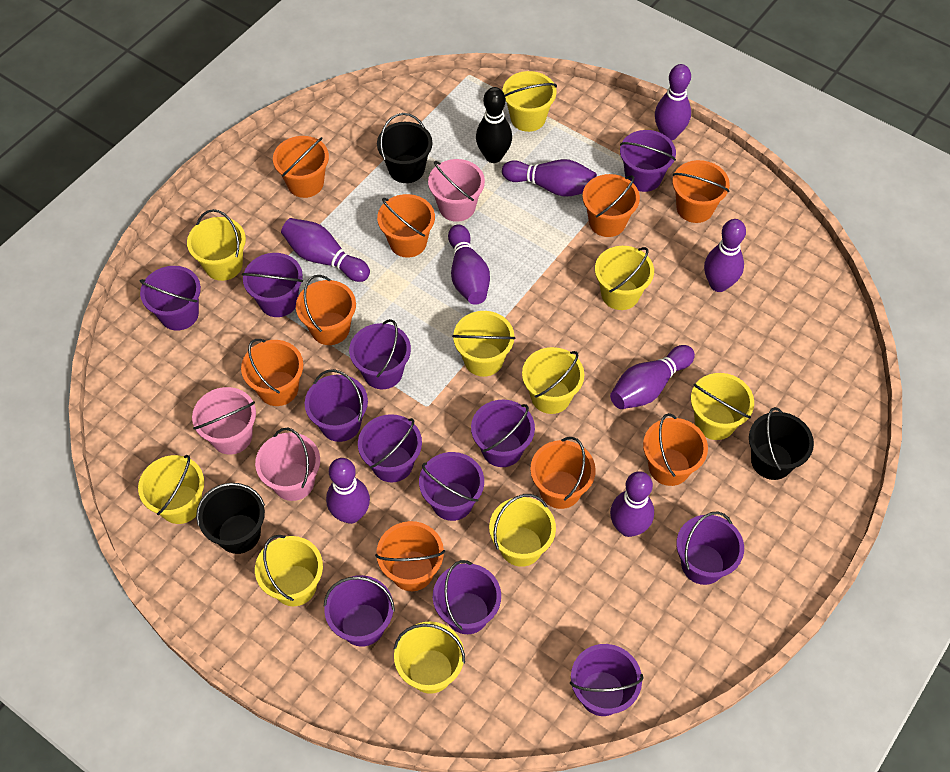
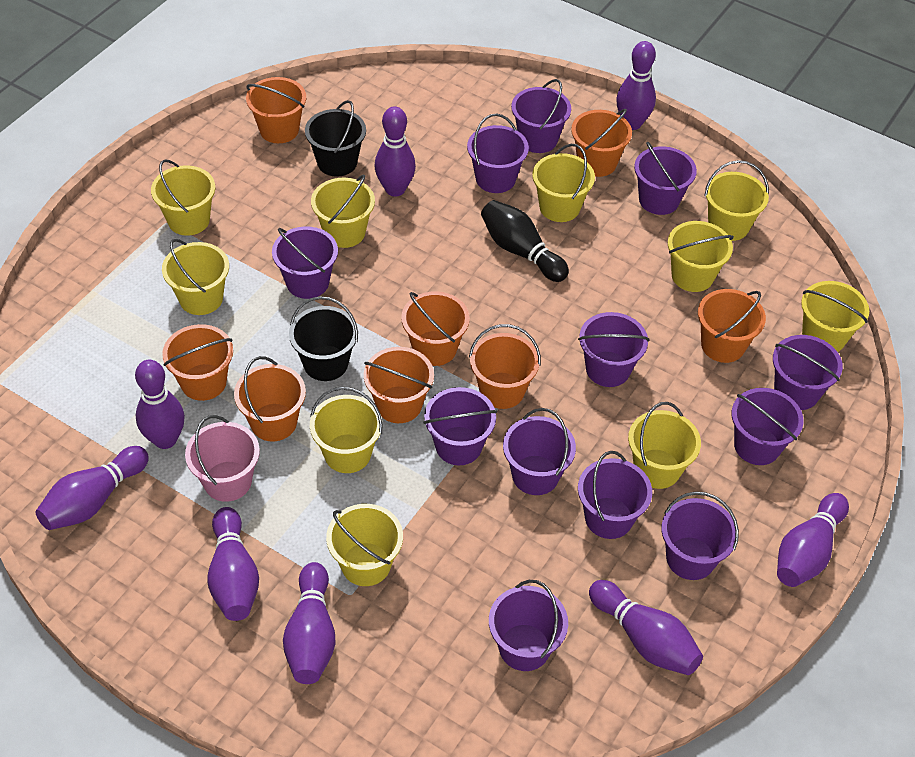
black bucket: [196,483,265,554] [377,113,432,183] [749,407,814,480] = 3 -> [289,296,358,381] [305,100,366,177] = 2
orange bucket: [241,339,303,406] [273,136,329,198] [296,275,356,345] [375,521,445,591] [377,194,435,258] [530,437,596,509] [582,174,640,237] [643,413,708,486] [672,160,730,223] = 9 -> [162,324,233,401] [234,356,306,442] [246,77,306,143] [364,347,434,423] [401,291,470,366] [469,324,541,409] [571,109,632,177] [698,289,766,363] = 8
pink bucket: [192,387,256,455] [255,428,320,501] [428,159,485,222] = 3 -> [185,415,260,502] = 1

